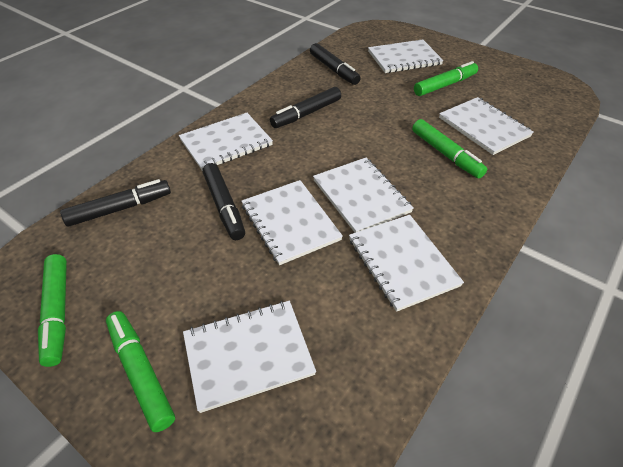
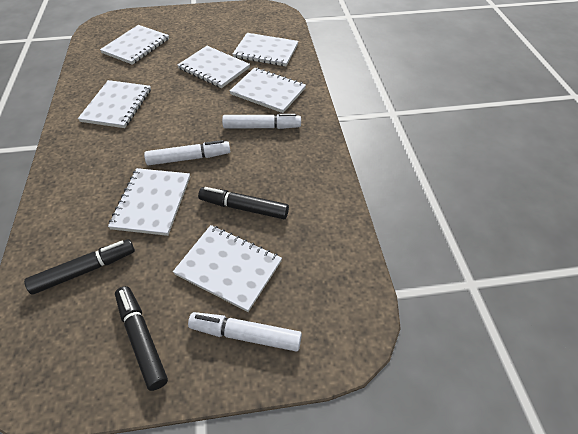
black marker: [60,179,171,227] [202,163,245,240] [270,87,341,128] [310,43,361,85] = 4 -> [24,239,135,295] [115,286,168,391] [198,187,289,219] = 3
green marker: [38,254,67,367] [106,311,175,432] [412,119,487,178] [414,61,478,96] = 4 -> none = 0
white marker: none = 0 -> [144,140,230,165] [188,312,302,352] [222,114,301,129] = 3

